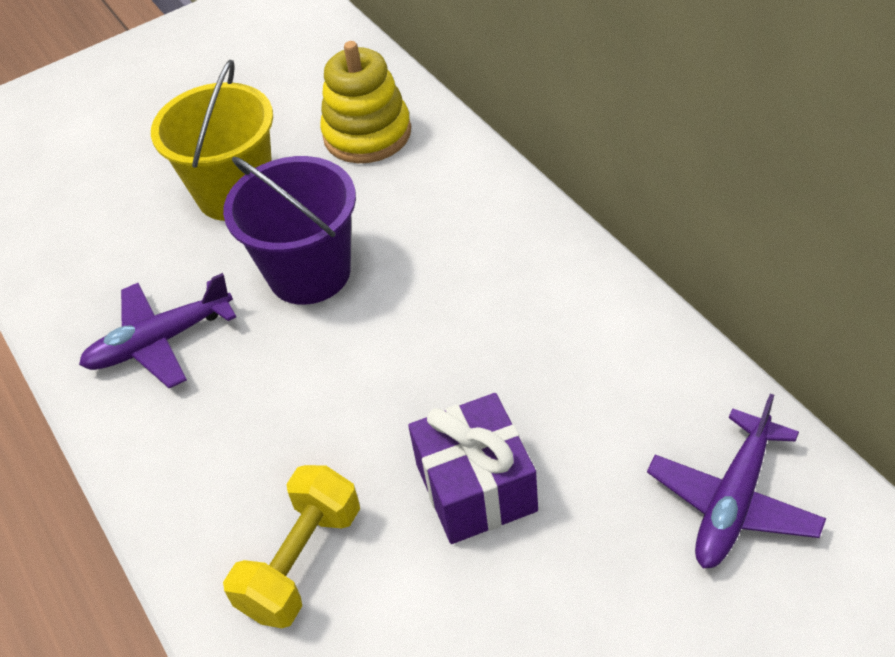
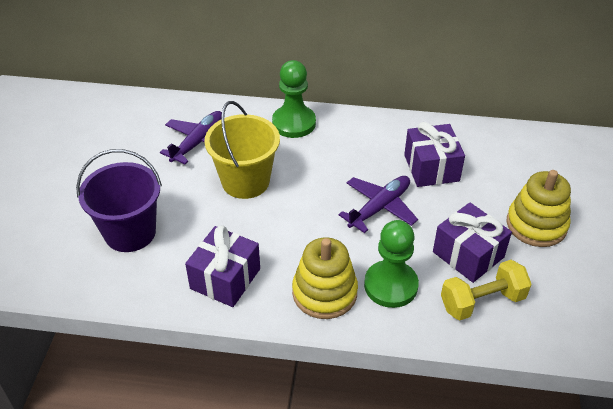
green pawn: none = 0 -> [272,60,316,138] [364,220,419,308] = 2
purple gift: [408,393,538,544] = 1 -> [185,225,260,307] [404,122,465,187] [433,203,512,283] = 3
yellow stacking toy: [320,41,411,163] = 1 -> [292,238,358,319] [507,170,571,247] = 2

